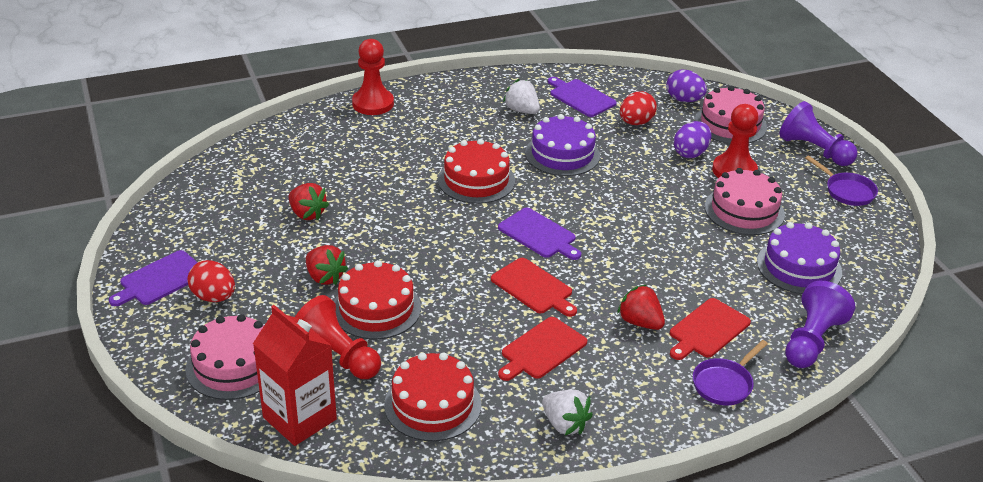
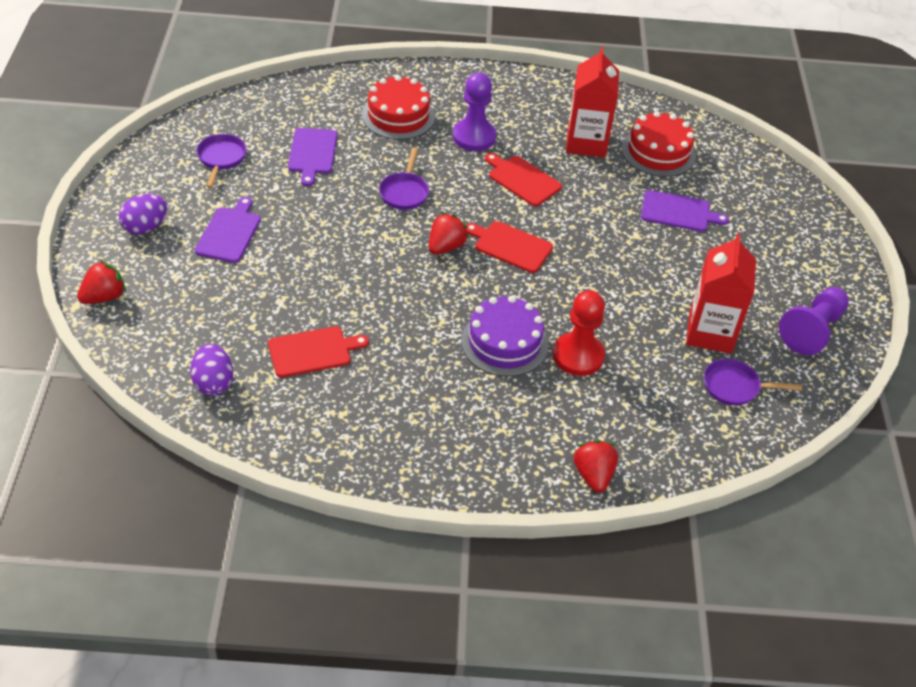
pink cake: [185,314,264,400] [695,86,767,144] [705,168,785,235] = 3 -> none = 0
purple cake: [525,114,600,176] [757,222,842,294] = 2 -> [461,296,549,377] = 1
purple pan: [693,340,768,405] [805,155,878,206] = 2 -> [196,134,247,188] [379,147,429,210] [704,359,802,406] = 3
red cake: [334,260,421,339] [384,352,481,441] [438,139,515,204] = 3 -> [362,75,435,140] [622,111,696,177] = 2
red carton: [253,305,337,446] = 1 -> [566,46,619,157] [686,233,756,354] = 2
red egg: [187,260,235,302] [620,91,657,125] = 2 -> none = 0
red pawn: [295,295,381,379] [352,39,394,115] [712,104,758,178] = 3 -> [553,290,605,376] = 1
white strawberry: [503,79,540,114] [542,390,593,435] = 2 -> none = 0

